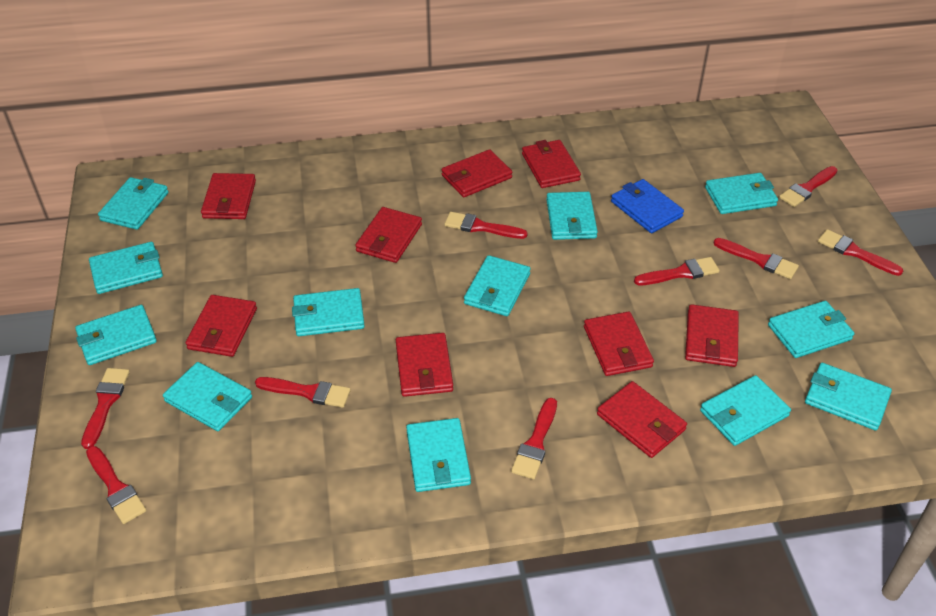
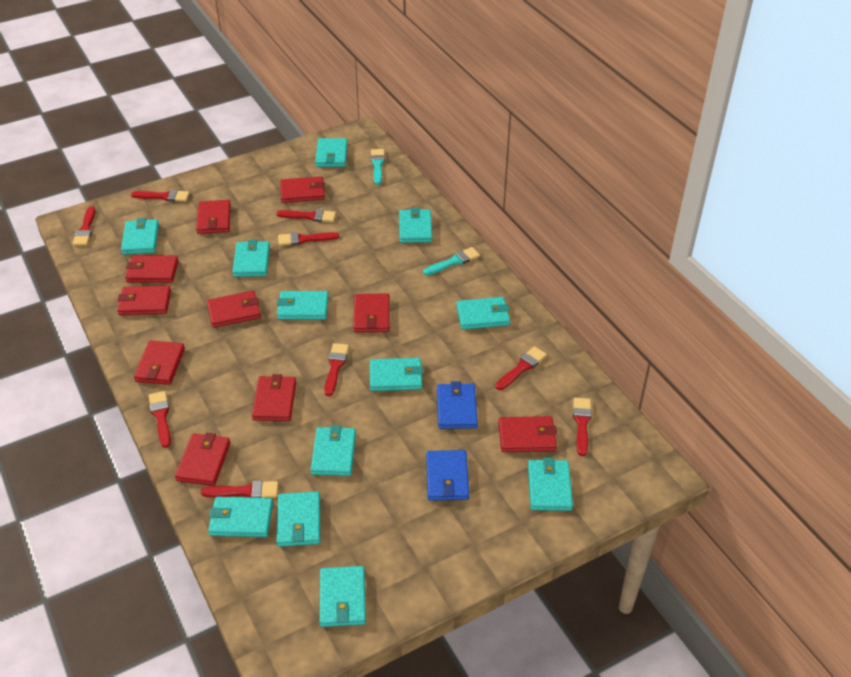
blue wallet: [611,179,684,233] = 1 -> [426,450,469,501] [437,381,478,429] = 2
red wallet: [186,295,257,357] [201,173,256,219] [355,207,422,263] [396,333,453,397] [441,149,512,197] [522,140,581,188] [584,312,654,376] [597,381,687,458] [685,304,739,367] = 9 -> [117,285,171,315] [125,255,179,283] [134,340,185,385] [175,433,230,486] [196,200,231,234] [207,291,261,328] [252,374,296,421] [280,176,325,203] [353,293,390,332] [498,416,557,452] = 10
turquoise brush: none = 0 -> [371,149,385,185] [423,247,480,275] = 2

